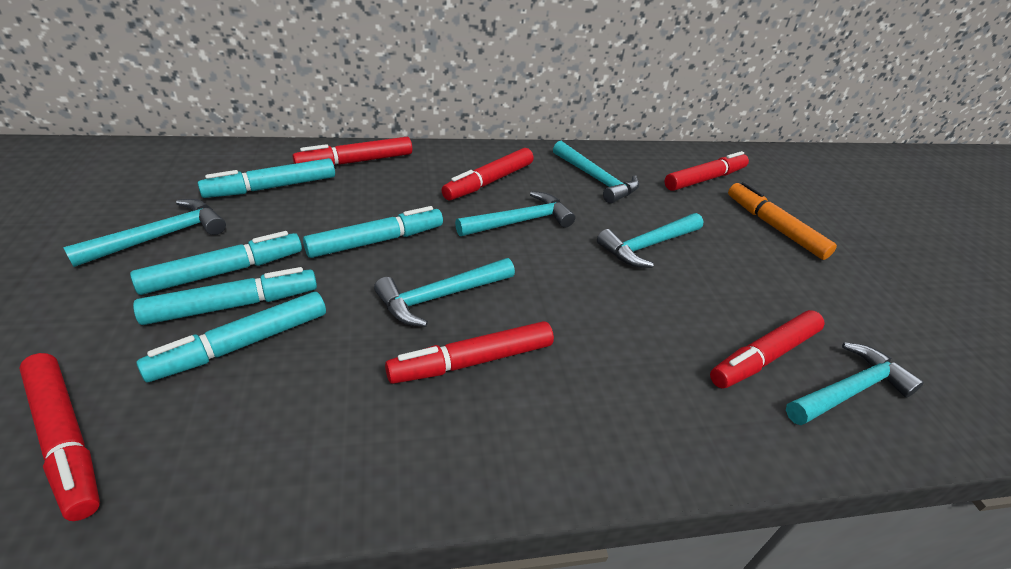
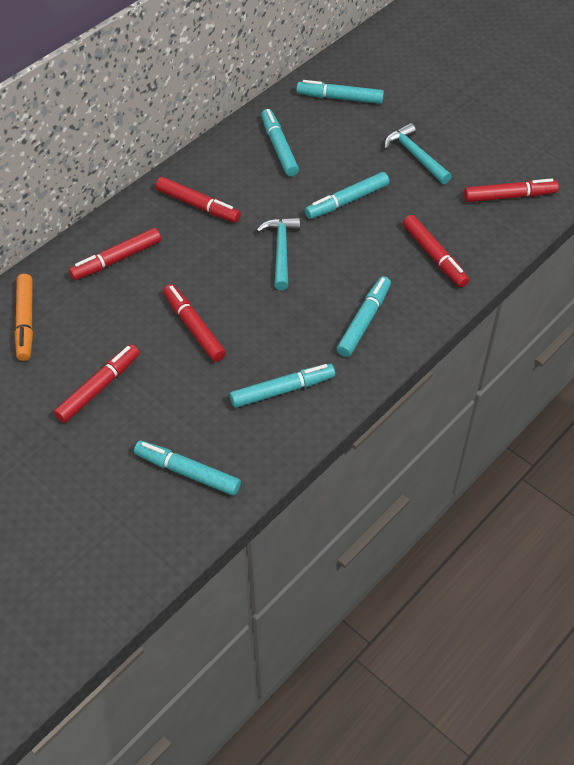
turquoise hammer: [63,199,226,267] [374,258,515,327] [455,191,575,236] [553,141,639,204] [597,213,703,268] [786,342,924,425] = 6 -> [256,217,300,290] [384,123,452,184] = 2
turquoise marker: [130,231,302,295] [133,267,317,325] [136,292,326,382] [197,158,335,198] [303,206,443,258] = 5 -> [134,441,241,496] [230,364,335,408] [261,109,299,176] [296,80,384,104] [305,172,389,219] [337,276,391,357] = 6

